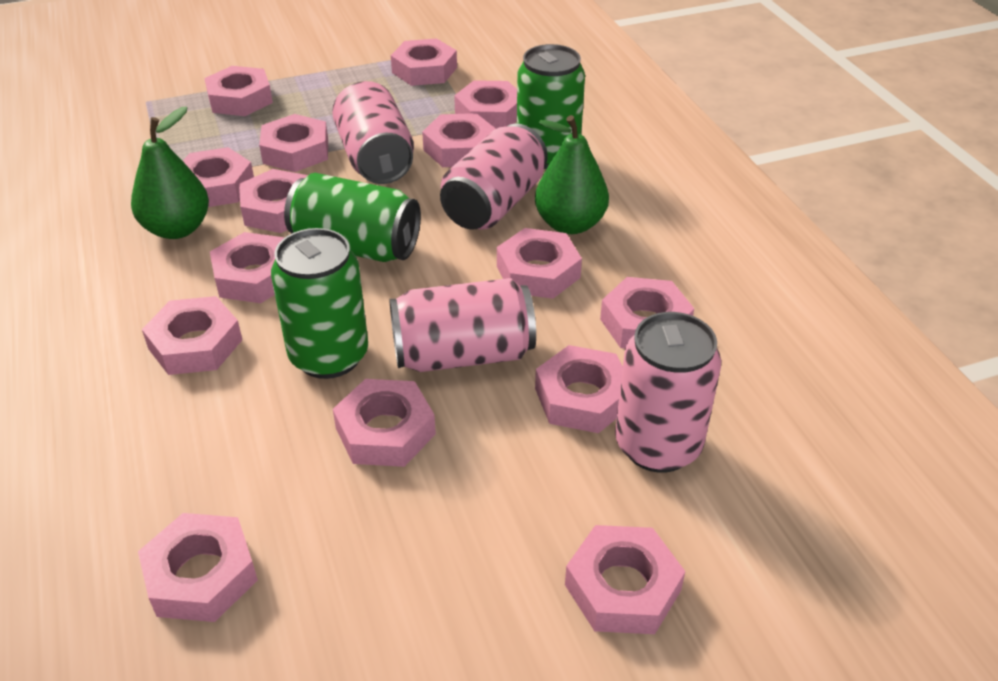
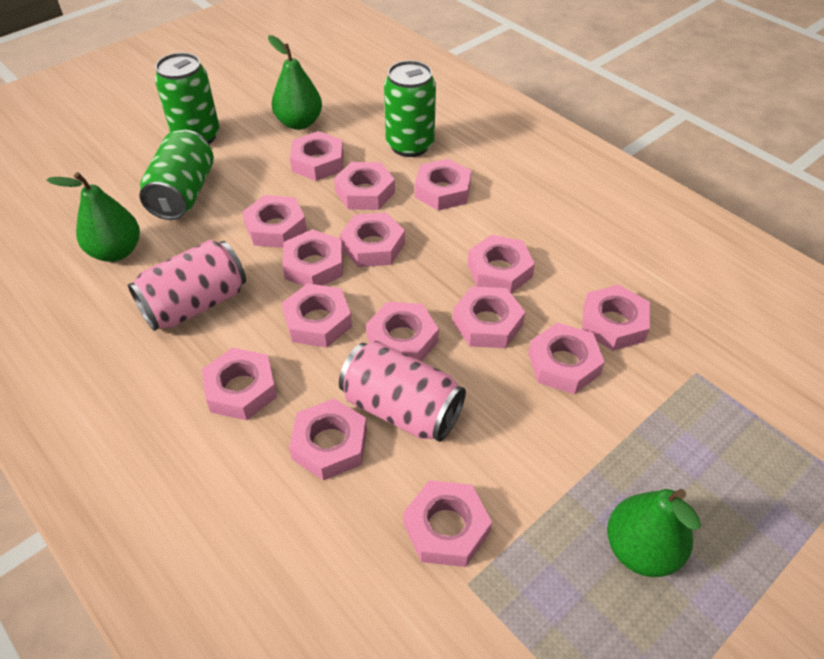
green pear: [131,107,209,239] [535,115,609,234] = 2 -> [47,172,140,262] [268,35,322,130] [607,489,701,577] = 3
pink can: [332,81,414,184] [389,278,536,372] [440,123,548,230] [615,312,721,473] = 4 -> [128,240,246,331] [339,341,466,442] = 2

